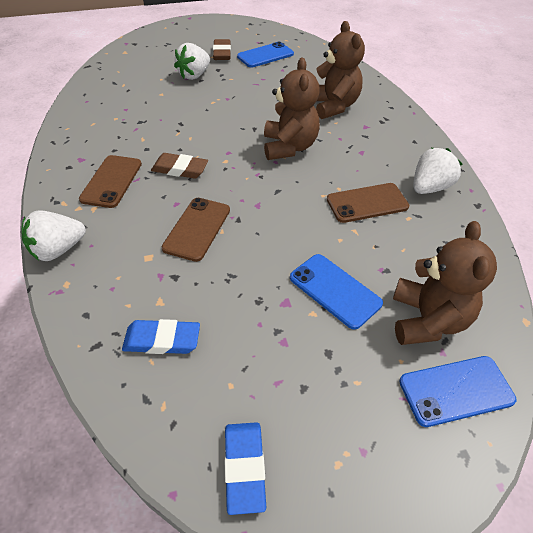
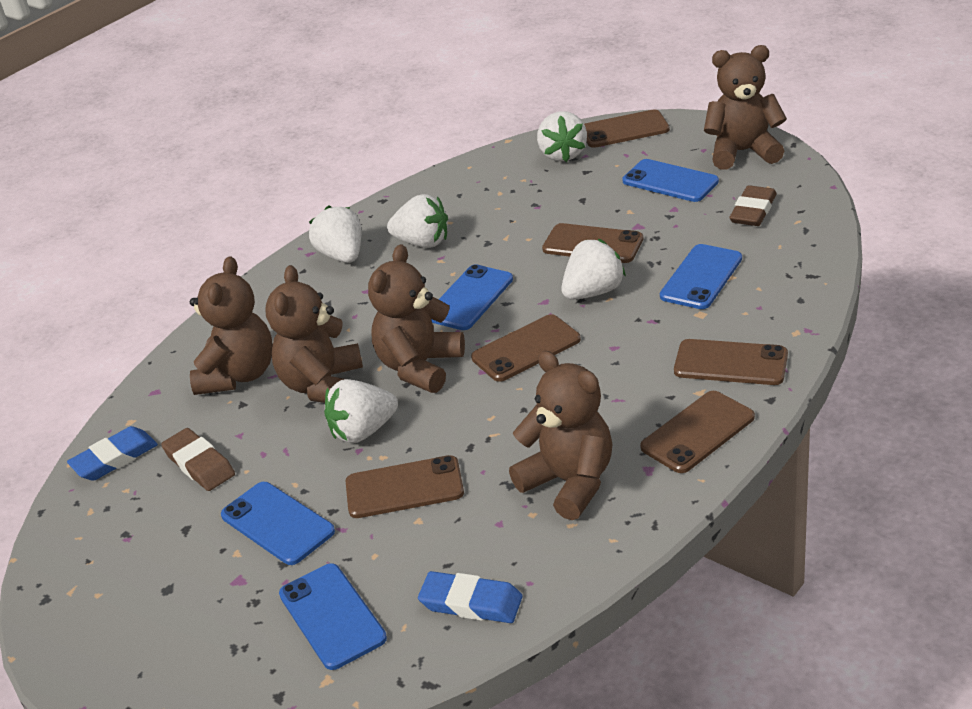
blue phone: [237,42,294,68] [290,254,383,330] [399,356,516,427] = 3 -> [221,482,335,565] [279,563,387,670] [431,264,513,330] [622,159,719,202] [660,244,742,309] = 5
brown phone: [79,155,142,208] [162,198,230,262] [327,183,409,223] = 3 -> [346,455,464,518] [471,314,581,382] [542,223,644,263] [584,109,670,148] [640,391,755,473] [674,339,788,385] = 6
brown teddy bear: [264,58,320,160] [316,21,365,119] [393,221,497,345] = 3 -> [190,256,273,395] [265,265,363,403] [368,244,465,393] [509,351,612,520] [704,45,787,170] = 5
white strawberry: [22,210,86,261] [174,43,210,80] [414,148,462,194] = 3 -> [309,205,361,263] [324,379,398,443] [387,194,448,248] [537,111,587,162] [561,239,626,300] = 5

